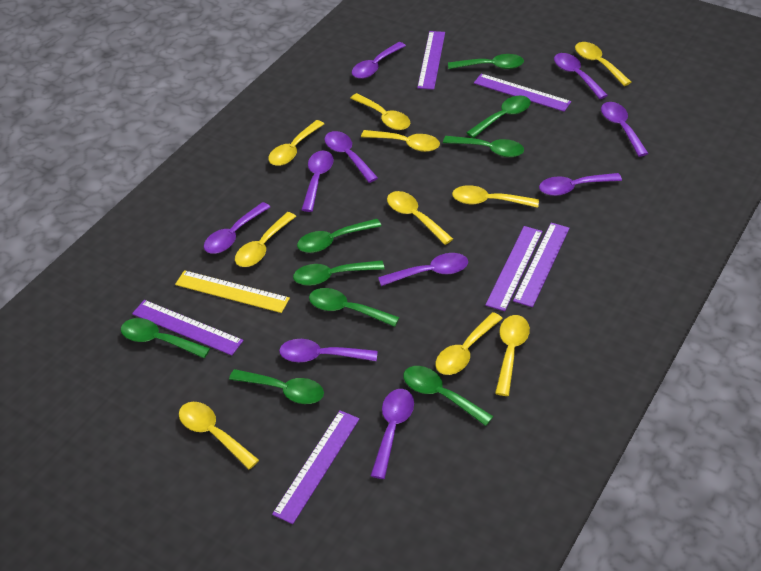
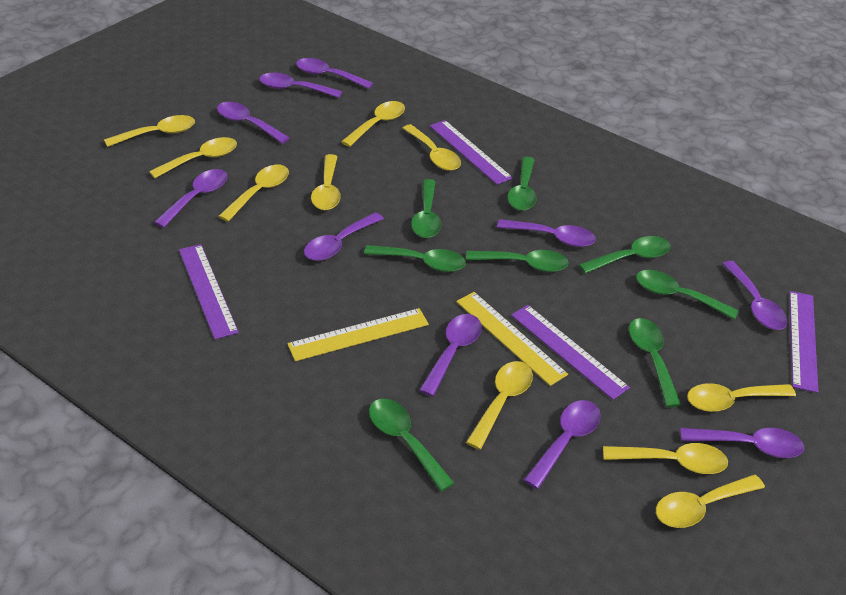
green spoon: [121,318,210,358] [229,369,324,404] [293,261,384,286] [297,219,381,253] [309,288,399,327] [403,366,493,426] [443,136,524,157] [448,54,524,69] [466,95,531,138] = 9 -> [364,245,466,272] [369,399,454,492] [411,179,441,238] [466,250,569,272] [508,157,537,211] [579,236,670,274] [629,318,681,407] [636,270,739,320] = 8
purple ruler: [132,300,243,355] [272,410,359,524] [417,31,445,90] [474,74,571,112] [485,226,543,311] [513,223,570,307] = 6 -> [179,244,239,339] [430,120,513,185] [511,305,630,400] [789,291,818,393] = 4
yellow ruler: [175,270,290,313] = 1 -> [287,308,429,361] [456,292,568,386] = 2

